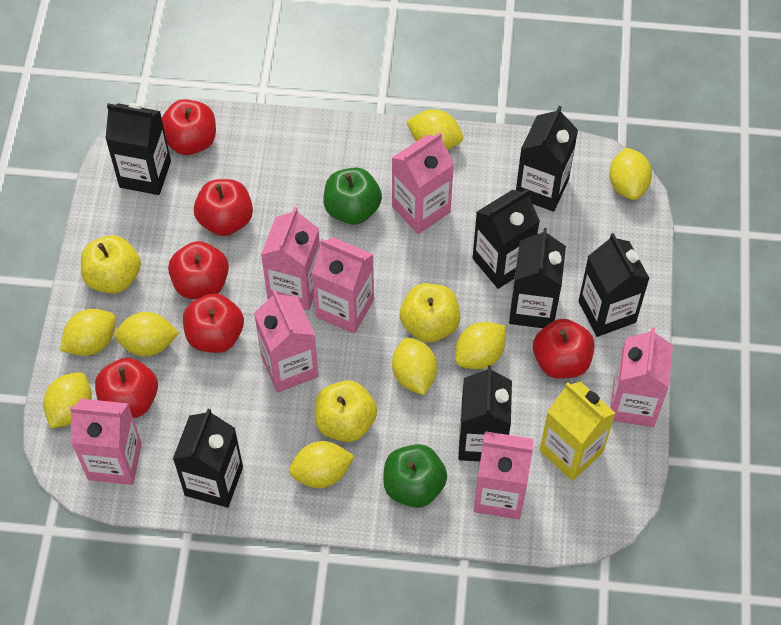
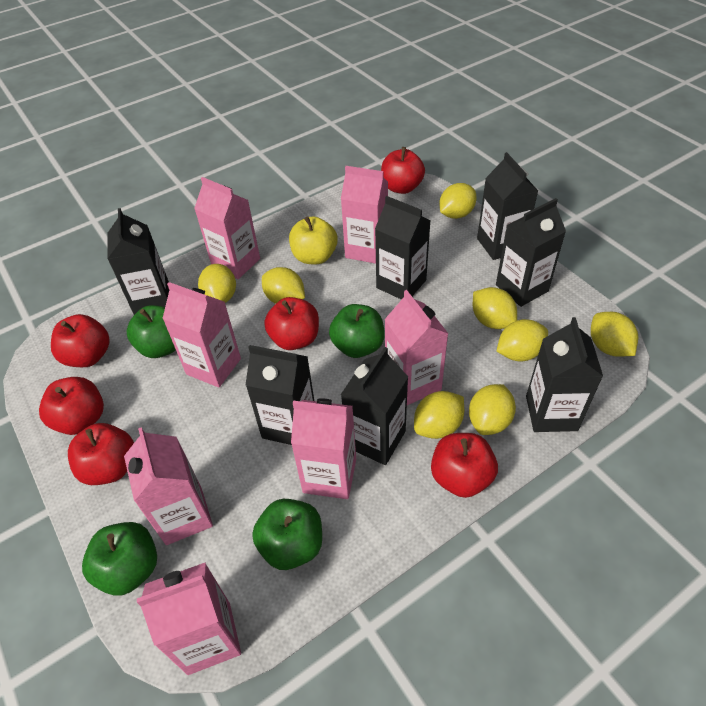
green apple: [323,168,382,225] [383,444,447,508] = 2 -> [82,522,157,596] [127,305,176,358] [252,499,322,570] [329,304,385,358] = 4
yellow apple: [81,235,141,294] [315,380,377,442] [400,283,460,343] = 3 -> [289,216,338,264] = 1
yellow carton: [539,381,616,481] = 1 -> none = 0

